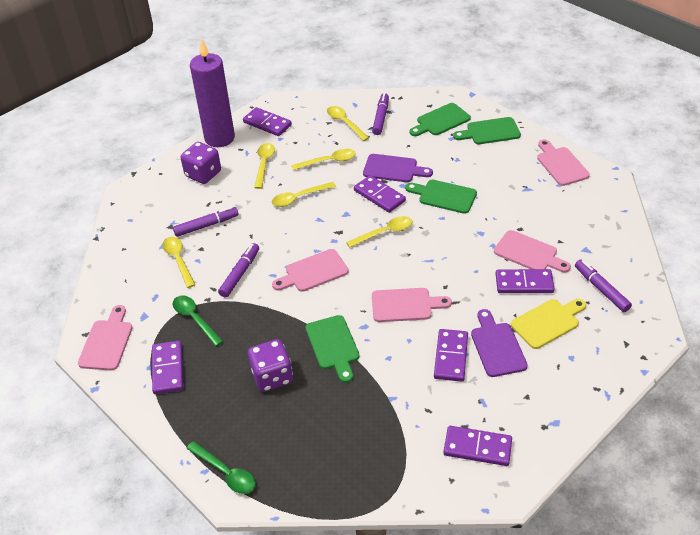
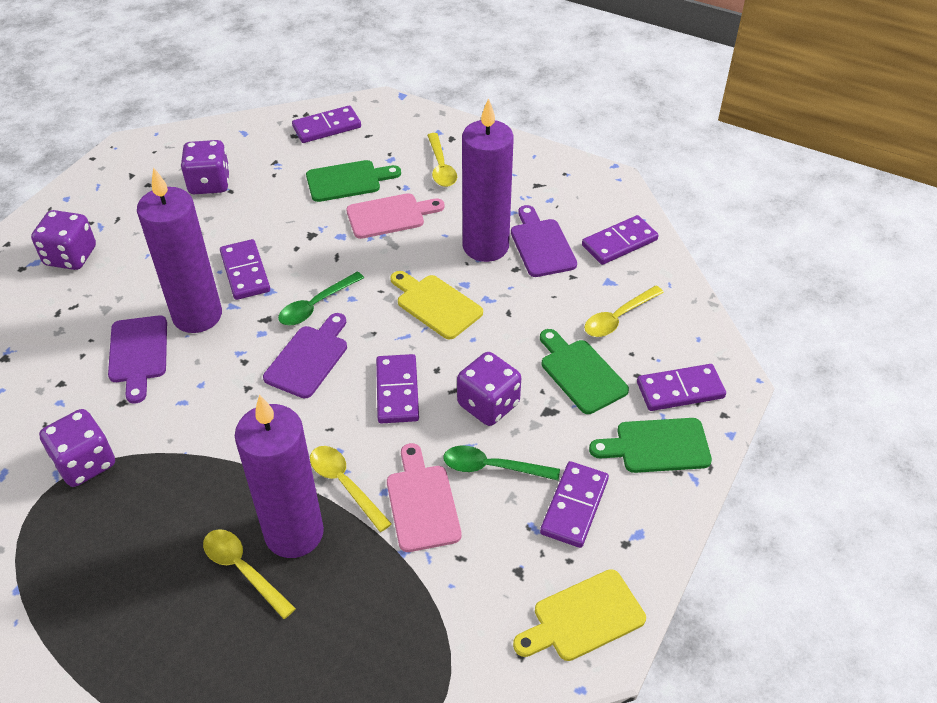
green cutting board: [306,315,360,383] [405,180,477,214] [410,103,471,136] [453,117,521,144] = 4 -> [306,160,401,202] [540,329,629,414] [589,418,712,473] = 3
pink cutting board: [78,305,133,371] [272,249,349,292] [372,288,452,322] [494,230,571,272] [537,140,590,186] = 5 -> [346,193,445,239] [387,443,461,552] = 2
purple candle: [190,38,235,147] = 1 -> [137,167,222,333] [235,394,324,558] [462,98,514,262] = 3
purple cutting board: [363,154,433,182] [471,309,528,377] = 2 -> [108,315,167,403] [263,313,347,398] [511,205,577,277] = 3
purple dice: [181,142,221,184] [248,339,293,392] = 2 -> [31,210,96,270] [39,409,115,487] [180,140,230,194] [457,352,521,426] = 4
purple marker: [173,207,238,237] [218,243,259,298] [372,93,389,135] [575,259,632,312] = 4 -> none = 0
yellow cutting board: [511,299,586,349] = 1 -> [390,271,483,339] [513,569,646,661] = 2
yellow spoon: [162,237,196,288] [254,143,275,189] [272,182,336,207] [292,149,356,170] [327,106,369,141] [346,216,413,248] = 6 -> [203,529,296,619] [310,446,392,532] [427,133,457,187] [584,286,664,337] = 4

